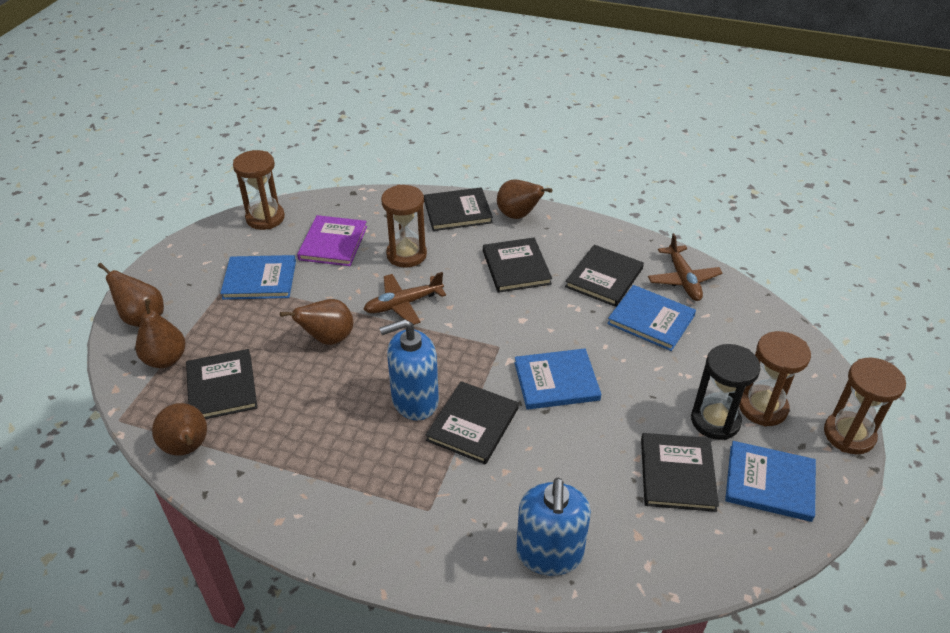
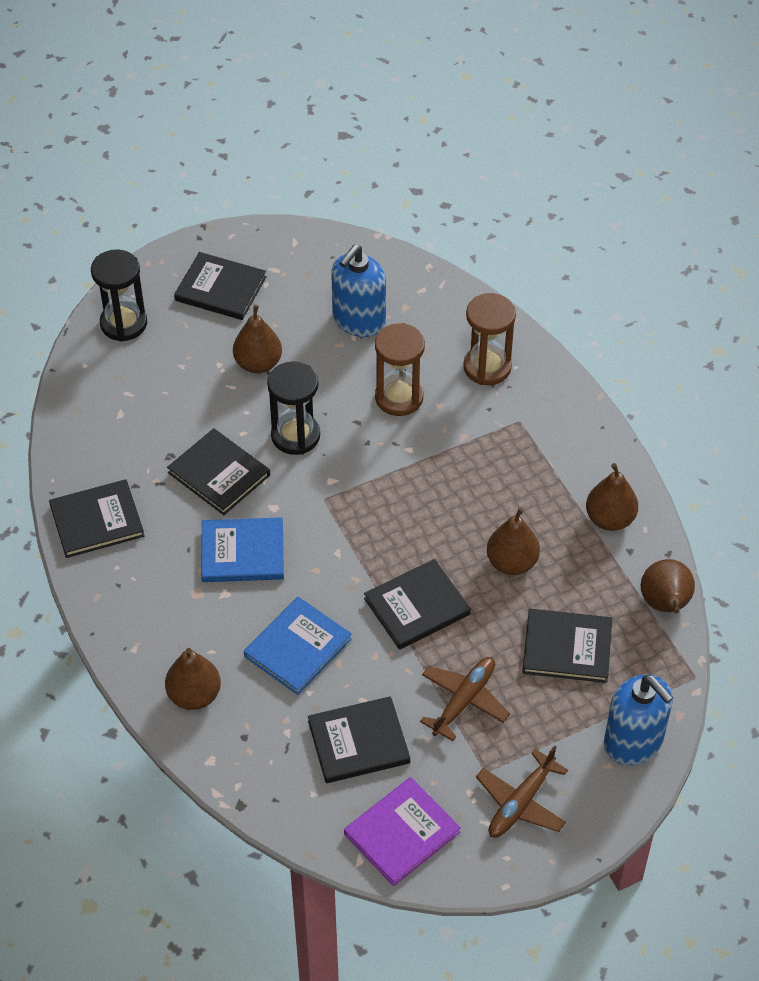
black hourglass: [691,344,760,440] = 1 -> [91,249,147,342] [267,361,320,455] = 2
blue book: [220,255,296,300] [515,349,601,410] [607,285,696,351] [725,441,816,522] = 4 -> [201,517,284,582] [244,597,352,695] = 2
brown hourglass: [233,150,285,230] [381,185,427,268] [739,331,811,427] [824,357,906,454] = 4 -> [375,323,425,416] [464,293,516,385] = 2

